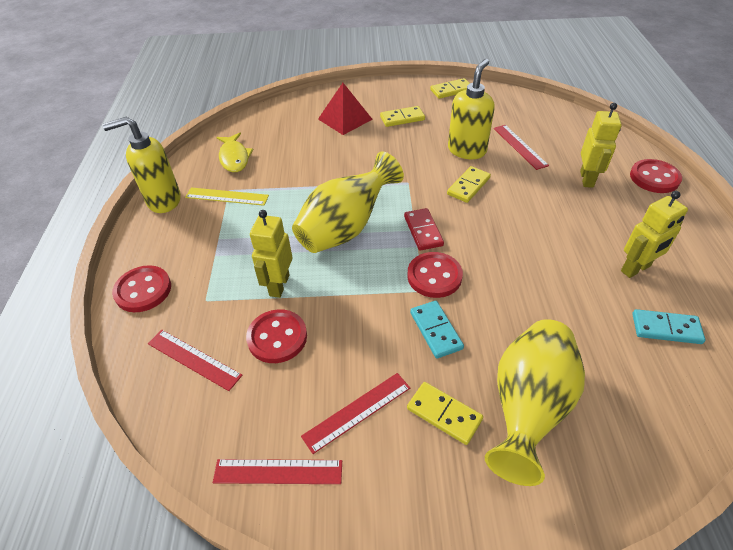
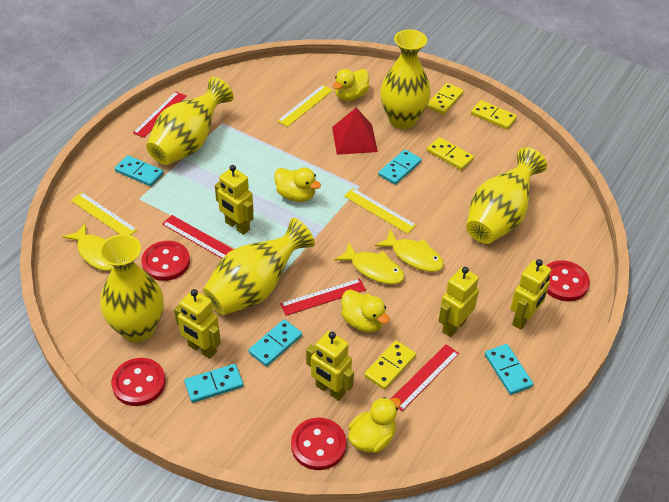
red domino: [404,208,444,251] = 1 -> none = 0
turquoise domino: [410,301,464,358] [632,309,706,344] = 2 -> [115,155,164,186] [184,364,244,403] [248,319,302,367] [378,150,422,185] [485,344,533,395] = 5
yellow duck: none = 0 -> [274,167,321,202] [332,69,369,101] [341,290,390,332] [348,397,401,453] = 4
yellow fish: [216,133,253,172] = 1 -> [63,223,113,271] [334,243,405,284] [375,229,444,272] = 3
yellow robot: [250,210,293,298] [580,103,622,188] [621,191,688,278] = 3 -> [174,289,221,359] [215,165,254,235] [306,331,354,401] [438,267,479,337] [510,259,551,330] = 5
yellow ruler: [185,187,269,206] = 1 -> [71,193,138,235] [277,85,333,127] [344,188,416,234] = 3
yellow soap dispenser: [102,117,181,213] [448,59,495,159] = 2 -> none = 0
yellow vase: [292,152,404,253] [485,319,585,486] = 2 -> [99,234,164,343] [146,77,234,165] [203,218,315,315] [380,29,431,129] [466,147,547,244] = 5

